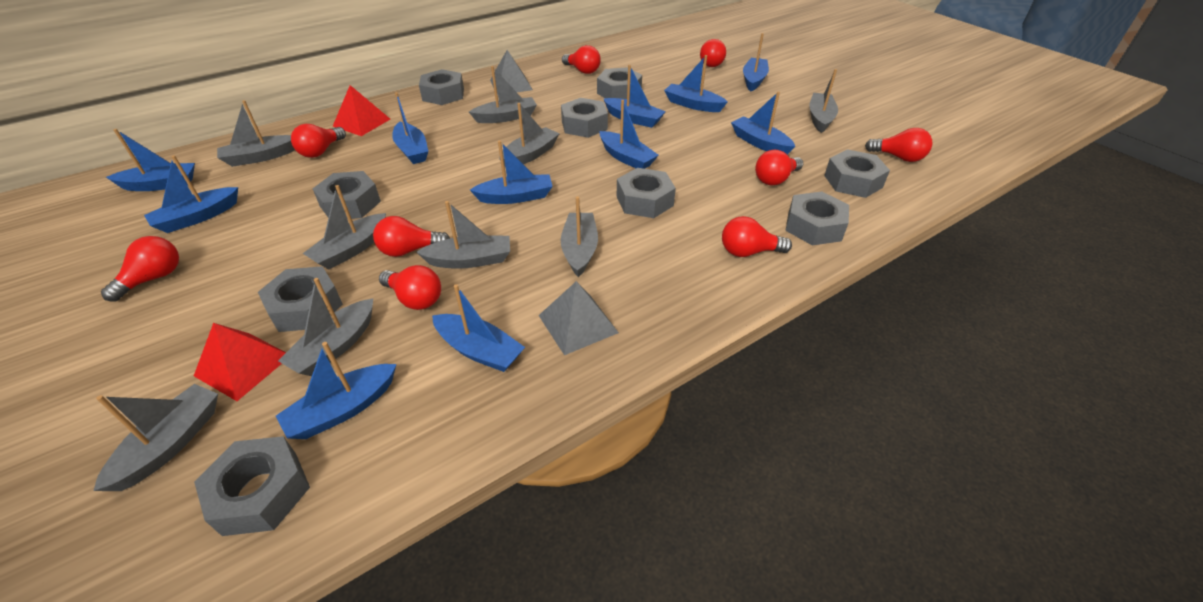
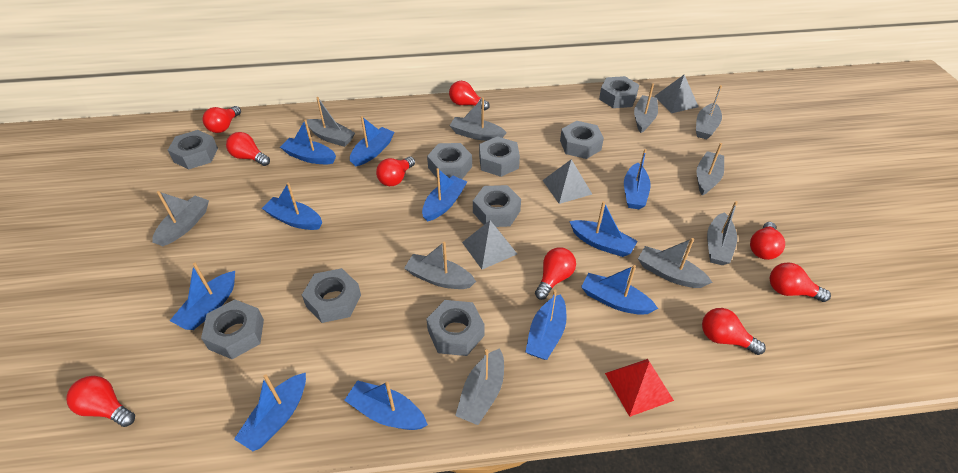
grey boat: [93,384,218,491] [217,100,295,167] [278,278,373,376] [302,185,386,269] [417,201,510,269] [469,66,537,123] [499,103,560,167] [561,196,598,277] [809,69,838,133] = 9 -> [152,191,209,246] [307,97,355,147] [404,241,476,289] [450,97,507,141] [455,348,504,425] [634,84,658,133] [638,238,713,288] [696,85,722,140] [697,143,724,195] [707,201,738,265] = 10
grey pyramid: [490,50,533,95] [538,281,619,355] = 2 -> [462,221,517,269] [542,159,592,204] [655,75,699,113] = 3
red pyramid: [194,323,286,401] [333,85,390,136] = 2 -> [605,359,674,417] = 1

